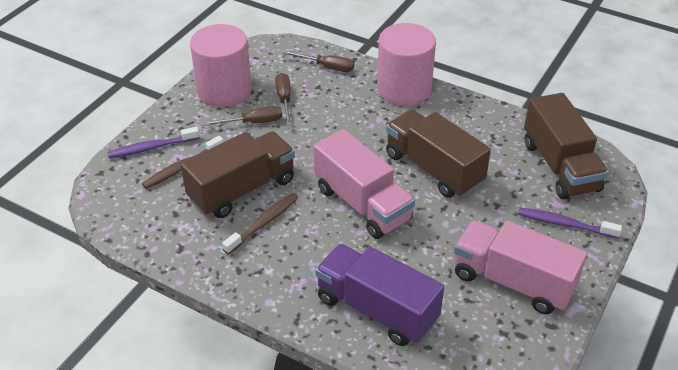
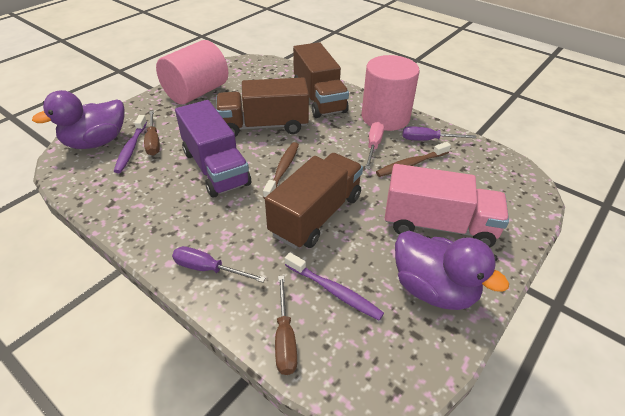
brown screwdriver: [202,106,282,126] [275,73,292,125] [283,51,354,72] = 3 -> [144,111,160,156] [275,276,297,375] = 2
pink screwdriver: none = 0 -> [365,122,384,169] = 1
pink truck: [314,129,415,239] [454,220,587,314] = 2 -> [385,164,509,247] = 1
purple duck: none = 0 -> [32,90,125,149] [395,231,509,310] = 2
purple screwdriver: none = 0 -> [172,246,265,282] [402,126,476,141] = 2

